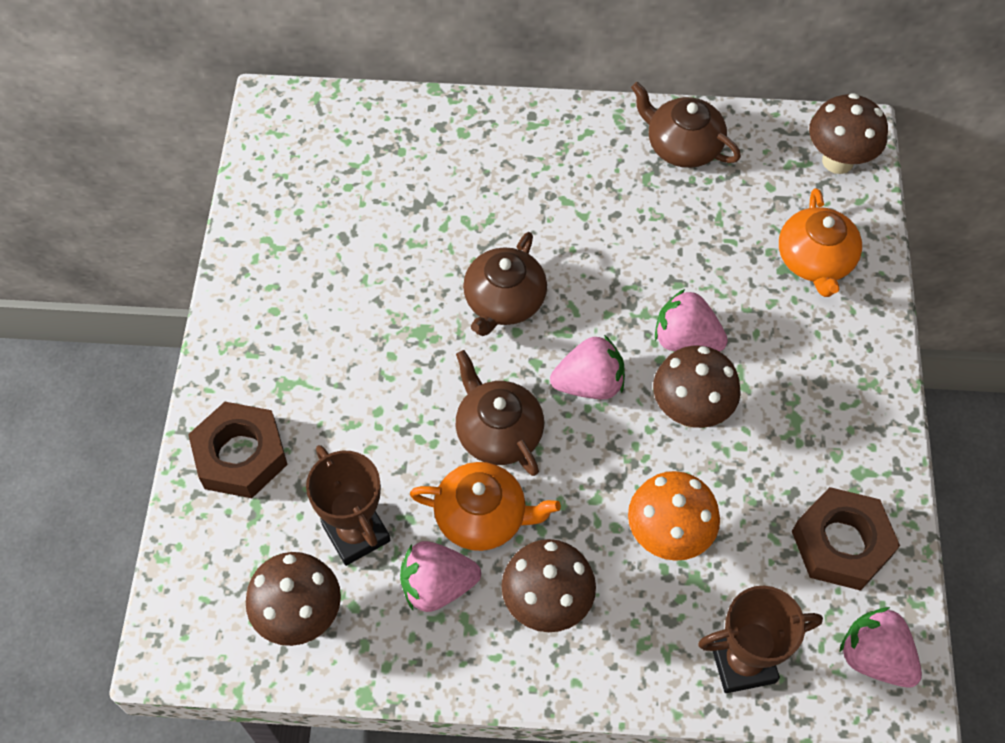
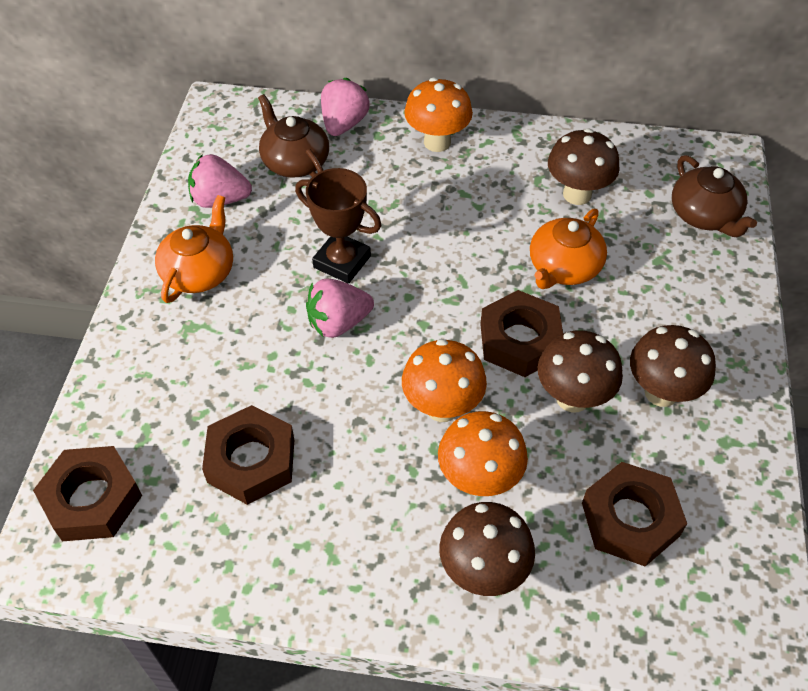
brown nut: [188,402,288,498] [792,487,900,591] = 2 -> [33,446,142,541] [202,405,294,505] [480,290,563,377] [582,462,687,567] = 4
brown teapot: [456,350,544,476] [463,232,547,336] [631,82,741,168] = 3 -> [258,94,329,178] [672,155,757,237] = 2
brown trophy: [306,445,391,566] [698,586,823,693] = 2 -> [295,168,381,284] = 1
orange mushroom: [628,471,720,561] = 1 -> [402,339,487,422] [404,77,473,152] [438,411,528,496] = 3
pink strawberry: [400,541,481,612] [550,335,625,399] [655,289,728,352] [839,607,922,688] = 4 -> [188,154,252,208] [306,279,374,338] [321,78,370,136] = 3

